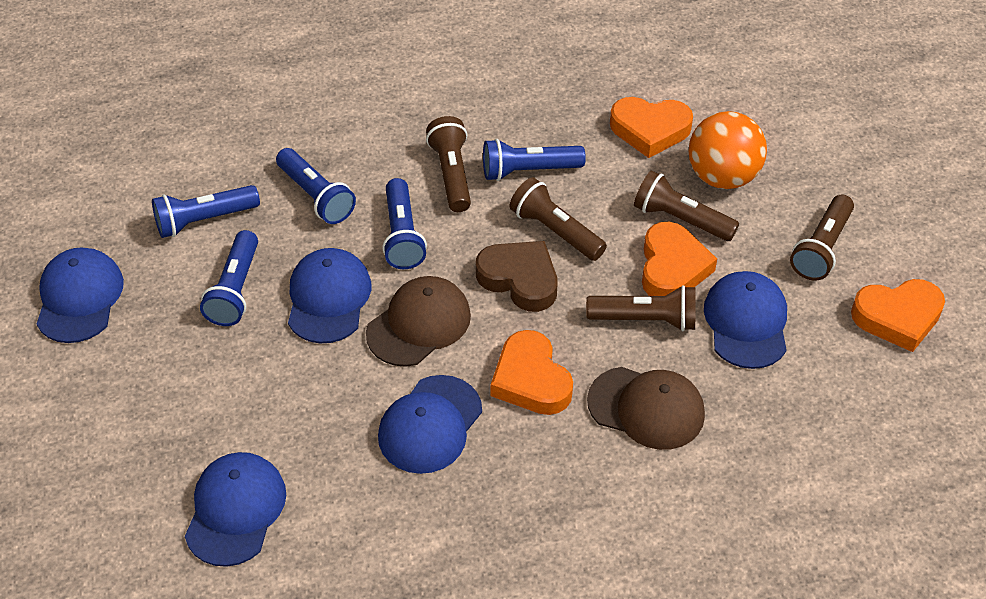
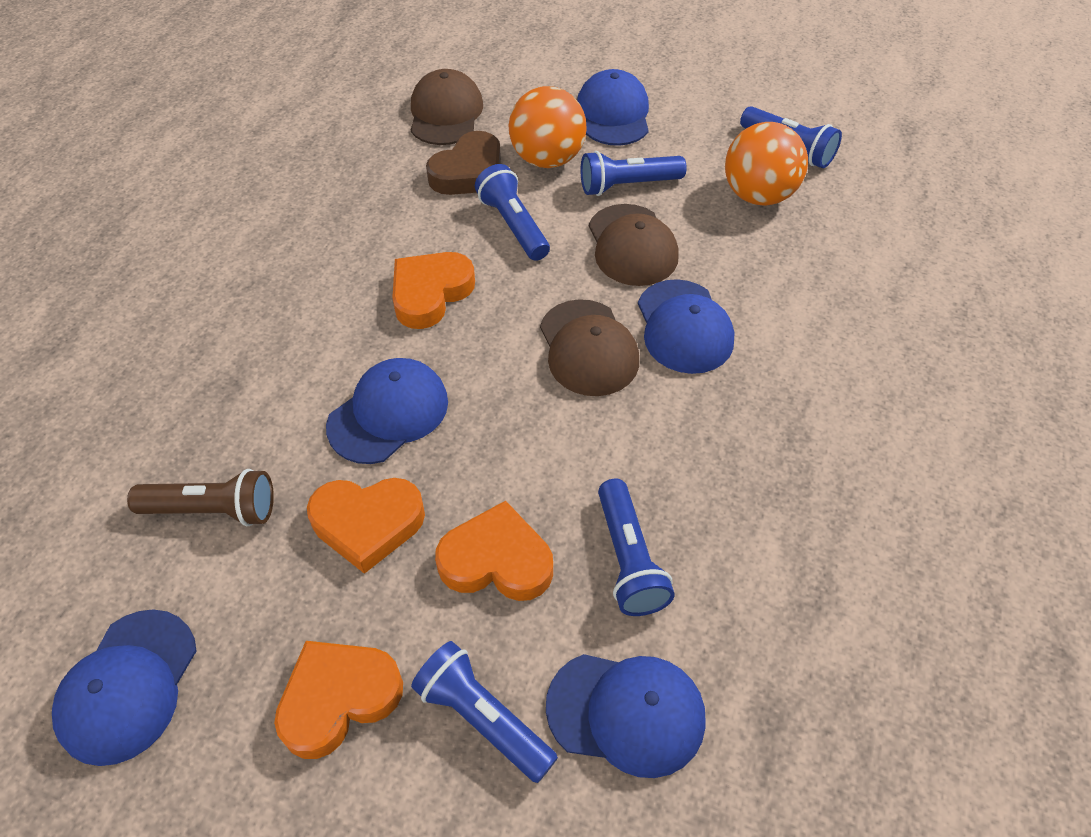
brown cap: [366,276,471,367] [587,367,705,450] = 2 -> [411,69,483,145] [540,299,639,396] [589,204,679,286] = 3
brown flashlight: [426,116,471,212] [510,177,607,261] [586,285,696,331] [634,171,739,241] [790,195,854,281] = 5 -> [127,469,274,526] = 1
orange ball: [688,111,767,189] = 1 -> [509,86,587,168] [725,122,808,206] = 2

